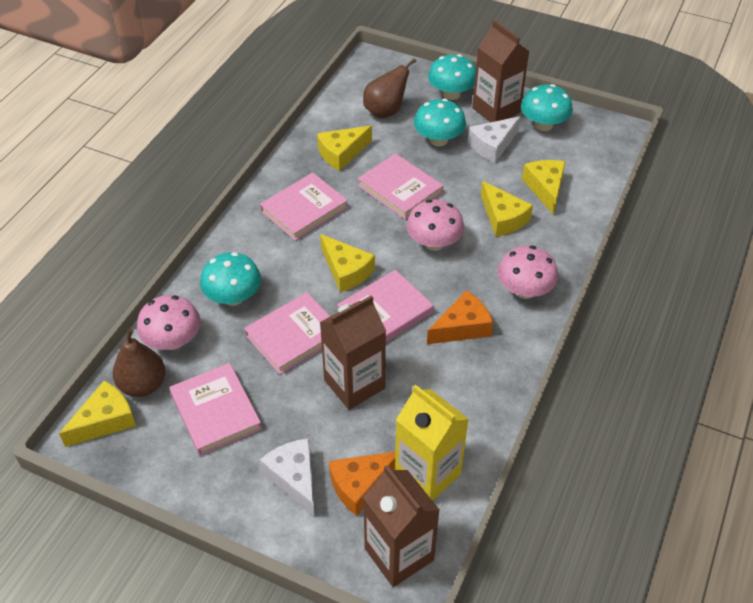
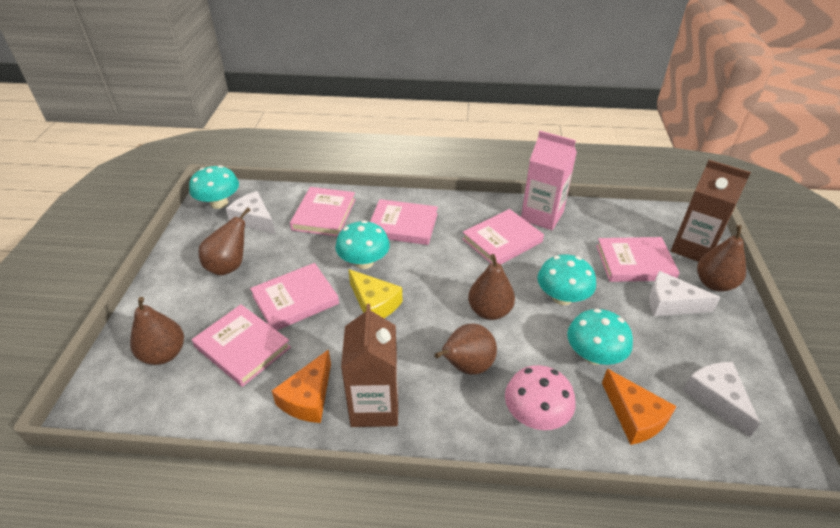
brown carton: [320,295,386,410] [363,465,440,587] [472,20,530,122] = 3 -> [341,304,398,427] [671,160,751,262] = 2
brown pear: [113,329,165,397] [363,58,416,118] = 2 -> [130,297,184,365] [198,207,251,276] [434,323,497,375] [468,254,515,320] [697,225,746,292] = 5
pink book: [169,363,262,456] [244,292,330,375] [260,172,348,241] [337,270,434,342] [358,153,443,220] = 5 -> [192,304,291,387] [250,263,339,330] [290,187,356,237] [370,199,438,245] [462,209,544,265] [596,237,680,282] = 6
pink carton: none = 0 -> [521,131,577,230] = 1
pink mushroom: [137,295,201,350] [406,199,464,251] [498,246,558,299] = 3 -> [505,365,576,430] = 1
white cheese: [260,438,315,516] [468,116,521,163] = 2 -> [226,191,275,234] [649,271,721,316] [683,362,760,437] = 3
yellow carton: [395,385,469,501] = 1 -> none = 0
yellow cheese: [59,380,136,447] [317,126,372,171] [320,234,375,292] [481,181,533,237] [522,160,566,215] = 5 -> [348,269,403,318] = 1

